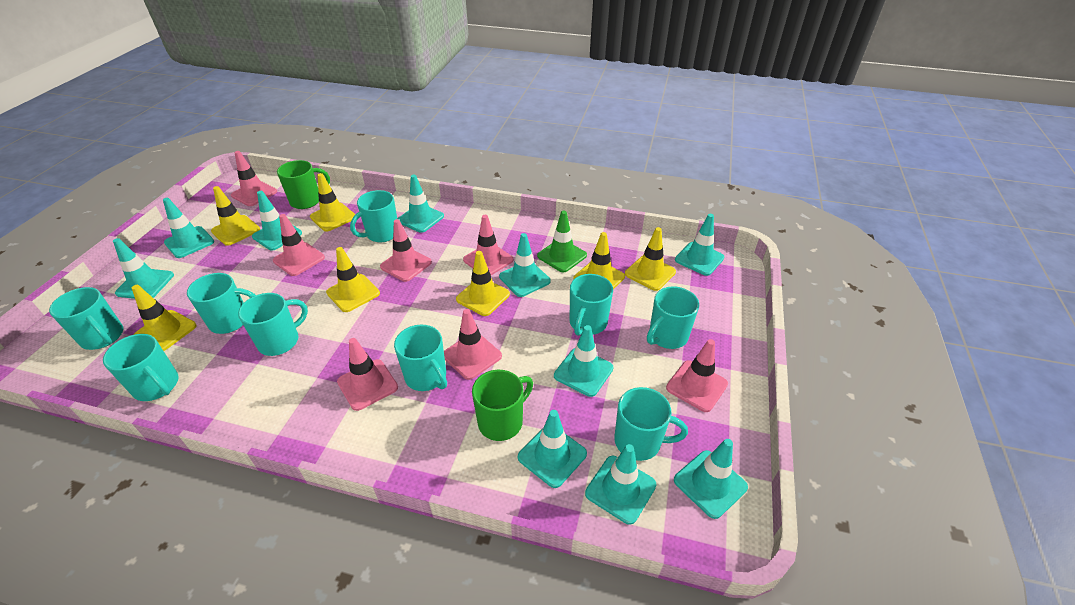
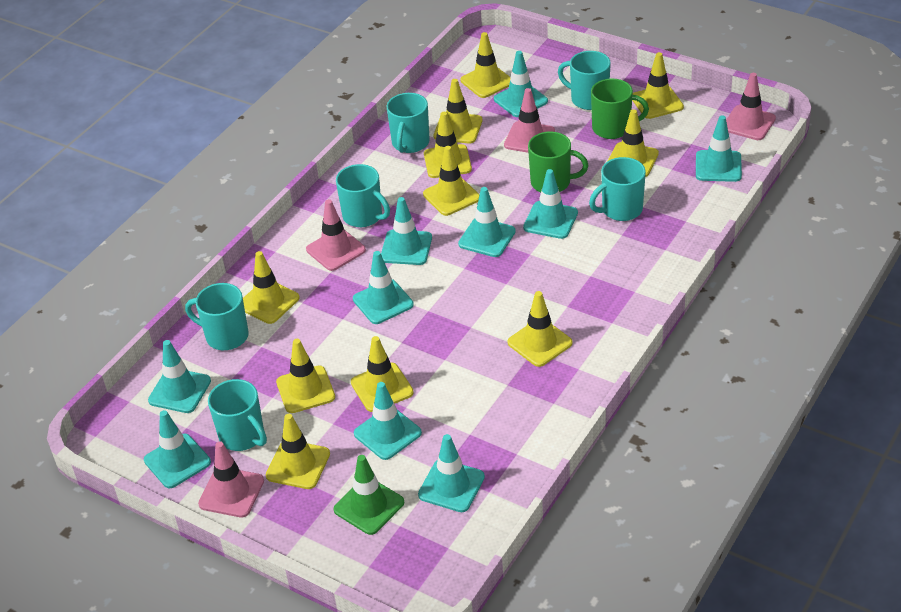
pink traffic cone: [231,151,277,206] [273,214,325,276] [337,338,398,411] [380,219,432,282] [444,309,502,380] [463,215,514,275] [666,339,728,412] = 7 -> [198,441,264,517] [306,199,366,271] [504,88,555,153] [726,73,776,140] = 4
turquoise mug: [49,287,123,350] [103,334,179,401] [187,273,256,334] [238,293,308,356] [350,190,397,242] [394,325,447,391] [570,274,613,336] [614,387,688,461] [647,286,699,349] = 9 -> [185,283,249,350] [208,379,267,451] [336,164,390,227] [387,93,430,153] [558,51,611,110] [589,157,646,221] = 6
yellow traffic cone: [132,285,197,351] [211,186,260,246] [310,173,355,232] [326,247,380,312] [456,251,510,316] [573,232,625,289] [625,227,676,291] = 7 -> [243,251,300,324] [266,414,330,489] [276,339,335,413] [351,336,414,412] [423,146,479,216] [424,112,472,178] [434,79,482,144] [460,32,511,98] [508,291,573,367] [608,109,659,177] [632,52,684,119] = 11

